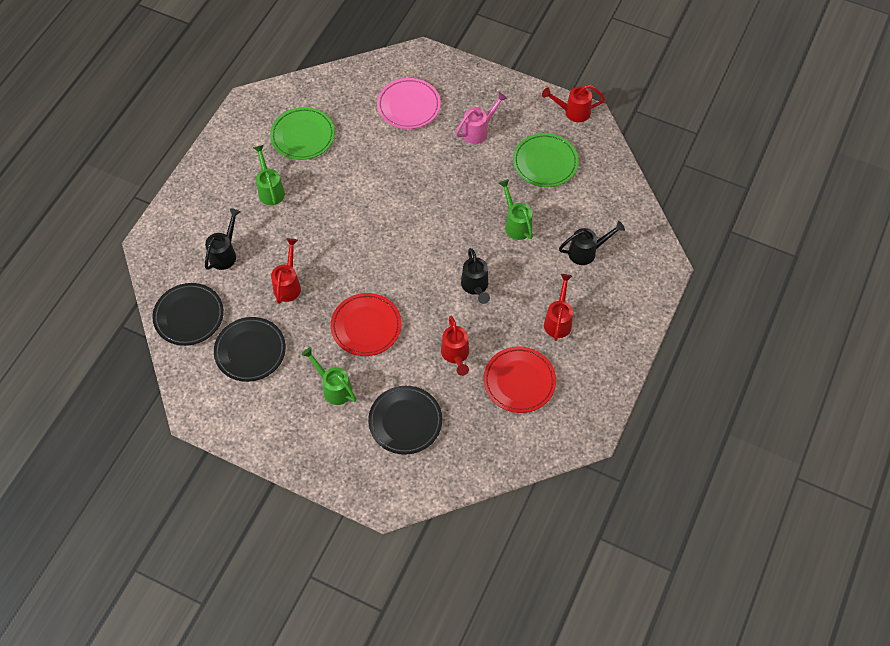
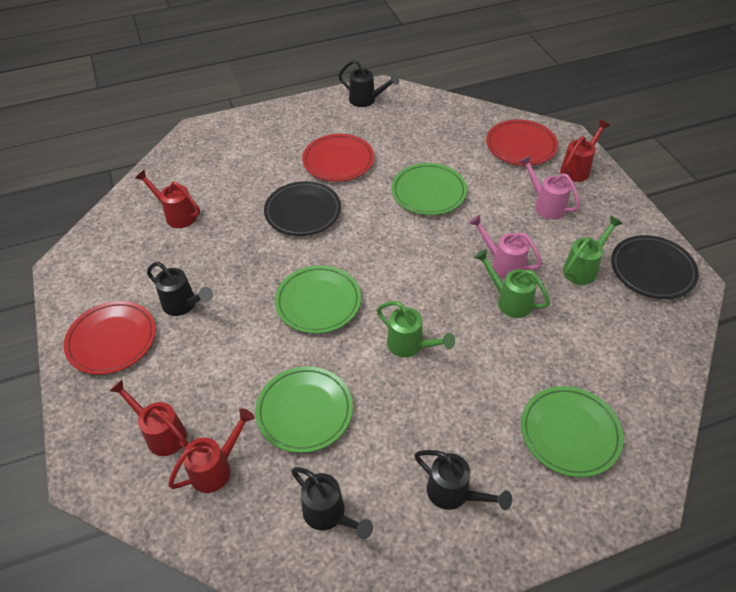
black plate: [152,283,224,346] [214,317,286,382] [368,386,442,455] = 3 -> [264,181,341,236] [611,235,699,299] = 2
black watering can: [205,208,240,270] [461,248,490,304] [559,221,625,265] = 3 -> [147,262,213,316] [291,467,373,539] [338,60,399,107] [414,450,512,510] = 4
green plate: [270,107,335,160] [513,133,579,187] = 2 -> [255,366,353,453] [275,265,361,334] [391,163,467,215] [521,386,624,477] = 4
pink plate: [377,78,441,129] = 1 -> none = 0
pink watering can: [455,92,507,144] = 1 -> [469,215,542,279] [519,155,580,220] = 2
red plate: [331,293,402,356] [483,347,556,413] = 2 -> [64,301,156,375] [302,134,374,182] [486,119,558,166] = 3

